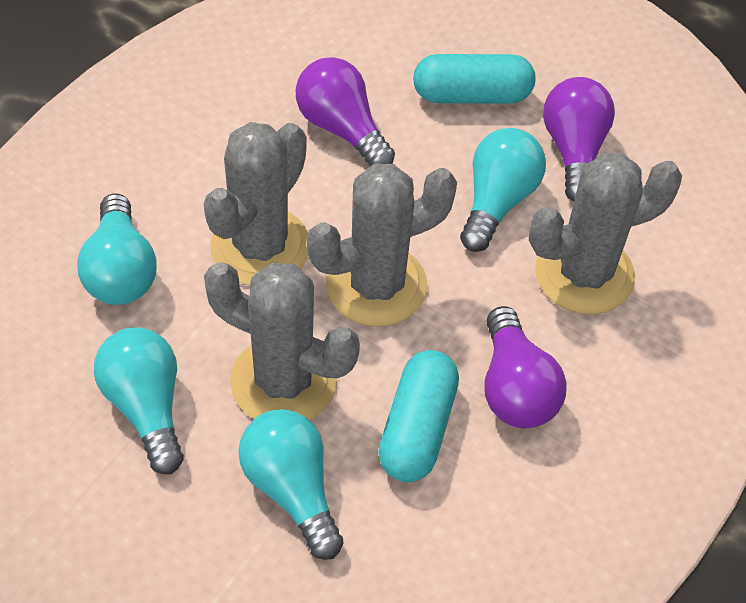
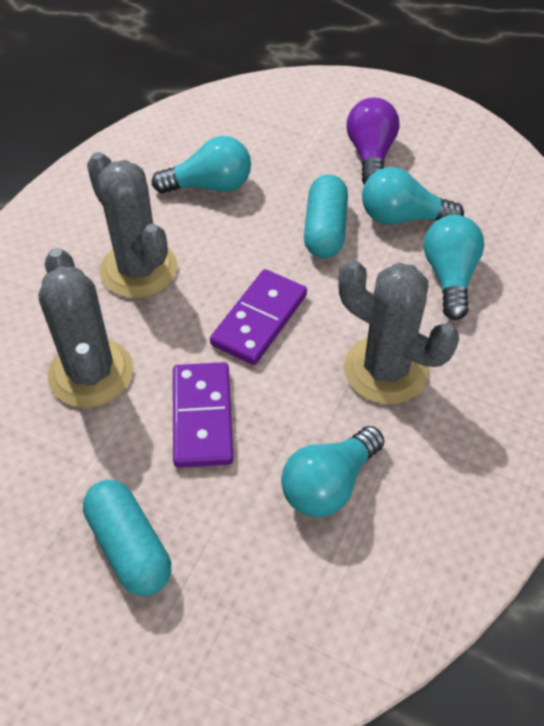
grey cactus: [204,122,308,285] [204,262,360,420] [307,164,457,327] [529,152,682,315] = 4 -> [38,248,133,408] [87,152,178,298] [338,260,459,404] = 3
purple domino: none = 0 -> [173,362,233,468] [210,269,307,365] = 2
purple light bulb: [296,57,395,166] [484,306,567,428] [543,77,615,201] = 3 -> [347,98,399,185] = 1

